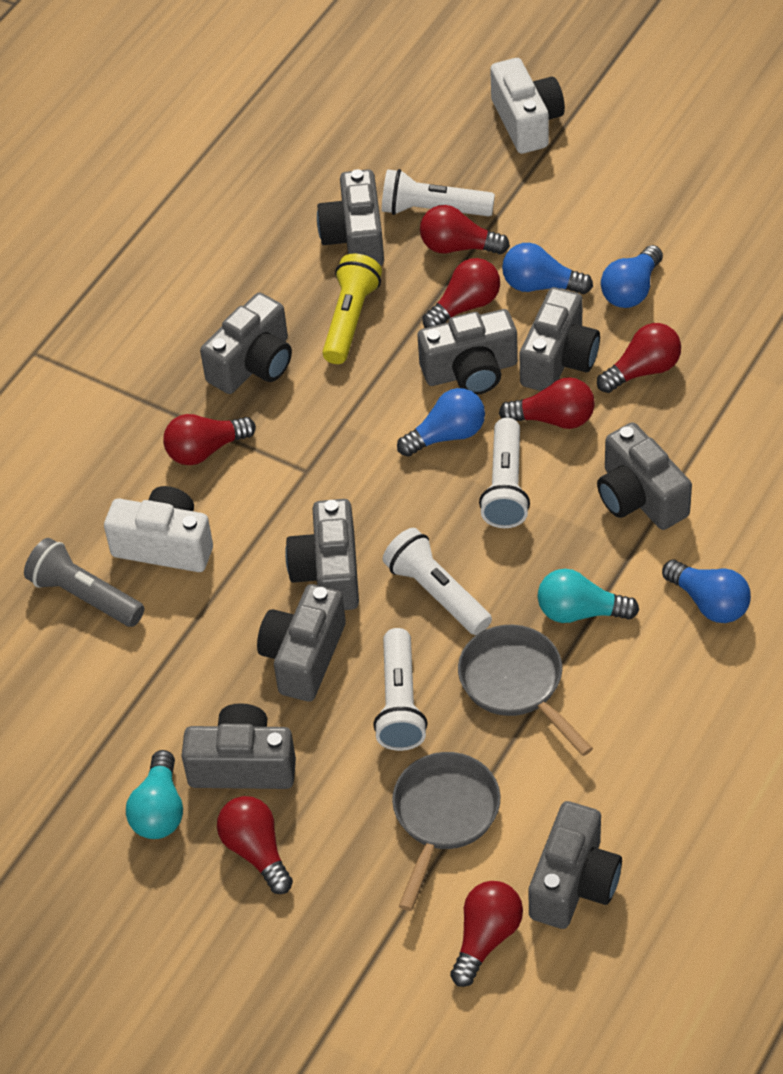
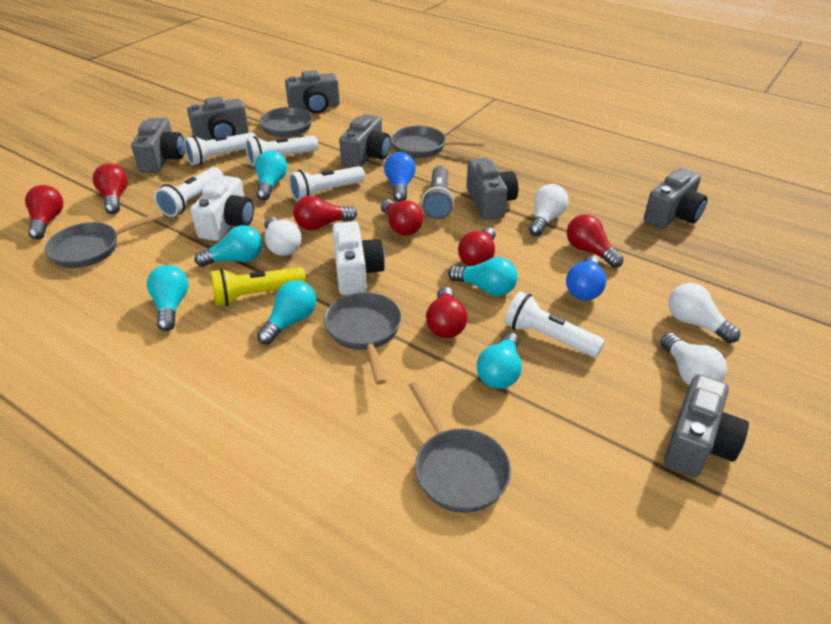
blue light bulb: [397,388,485,457] [502,243,593,294] [601,245,663,308] [662,560,751,623] = 4 -> [384,152,416,202] [566,256,606,301] = 2
grey camera: [182,703,296,789] [200,293,292,394] [257,584,346,701] [285,499,359,610] [317,169,384,266] [418,309,518,395] [520,287,600,391] [528,801,622,929] [597,422,692,530] = 9 -> [131,118,185,173] [187,96,249,140] [285,70,340,114] [339,114,391,168] [466,158,518,220] [644,168,708,229] [664,374,749,477] = 7
grey pan: [392,752,500,911] [458,625,593,756] = 2 -> [45,212,164,268] [243,102,312,137] [324,292,401,385] [391,126,485,158] [409,381,511,513] = 5
turquoise light bulb: [126,750,183,839] [538,569,639,623] = 2 -> [147,265,189,331] [195,225,262,267] [255,150,287,200] [257,280,316,344] [448,257,518,296] [477,332,522,389] = 6
white flashlight: [373,628,428,751] [382,169,495,216] [383,528,492,635] [479,418,530,528] = 4 -> [154,167,223,217] [184,132,256,165] [246,136,318,166] [289,166,365,202] [504,291,605,358] = 5
white light bulb: none = 0 -> [264,217,301,256] [529,184,568,236] [660,333,727,386] [669,283,740,343] = 4

